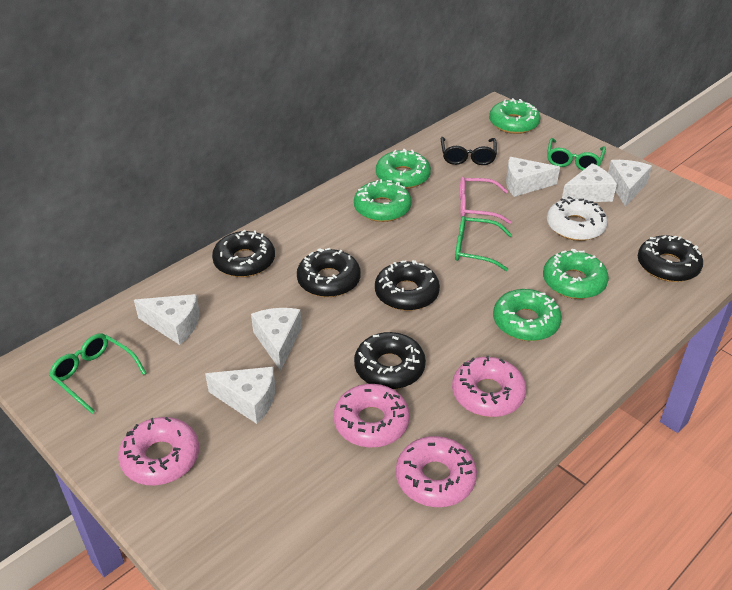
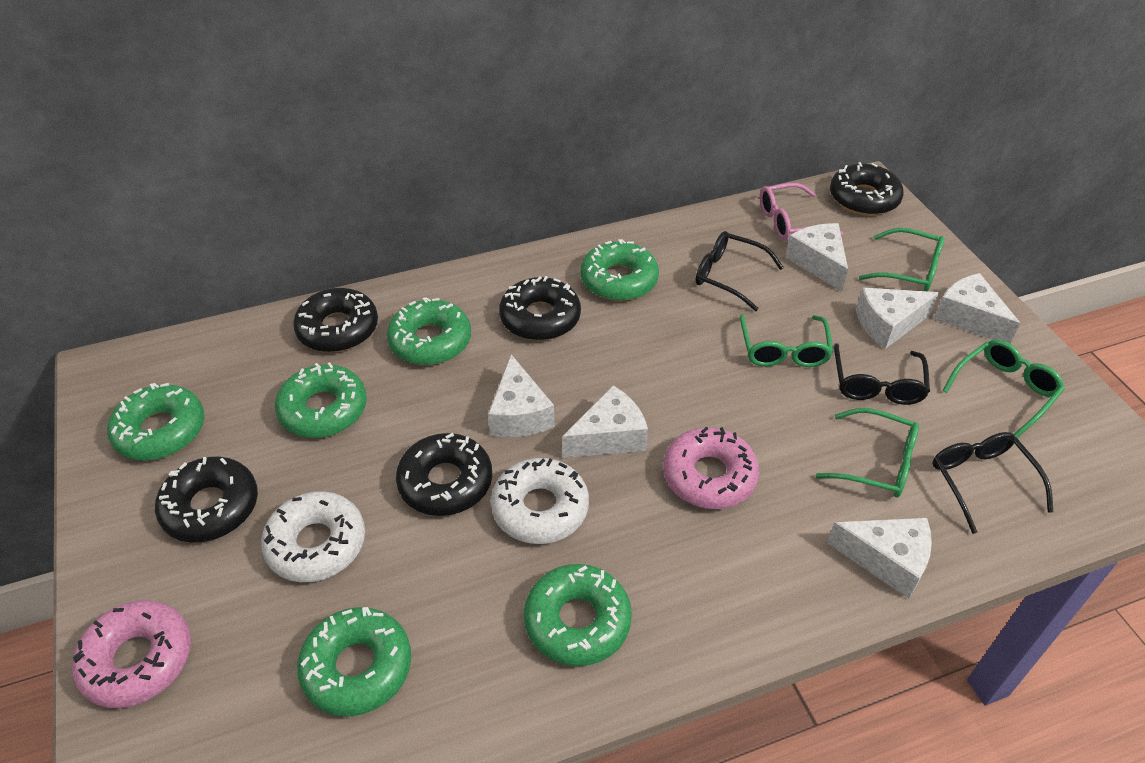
black glasses: [441,137,497,165] = 1 -> [695,231,784,311] [834,343,930,405] [932,432,1054,534] = 3
green donut: [354,179,412,222] [376,149,431,189] [489,98,540,134] [493,289,562,341] [543,249,609,299] = 5 -> [107,383,205,461] [275,362,367,438] [297,607,411,716] [387,297,471,365] [524,564,632,666] [580,239,659,301] = 6
green glasses: [49,333,146,414] [455,216,512,271] [547,138,606,171] = 3 -> [740,314,833,367] [816,408,919,498] [859,228,945,291] [943,340,1065,438] = 4
pink donut: [118,417,199,485] [334,384,410,448] [396,436,477,507] [452,356,526,417] = 4 -> [72,600,191,708] [663,427,759,509] = 2
white donut: [547,196,608,241] = 1 -> [261,491,365,582] [491,458,589,544] = 2

